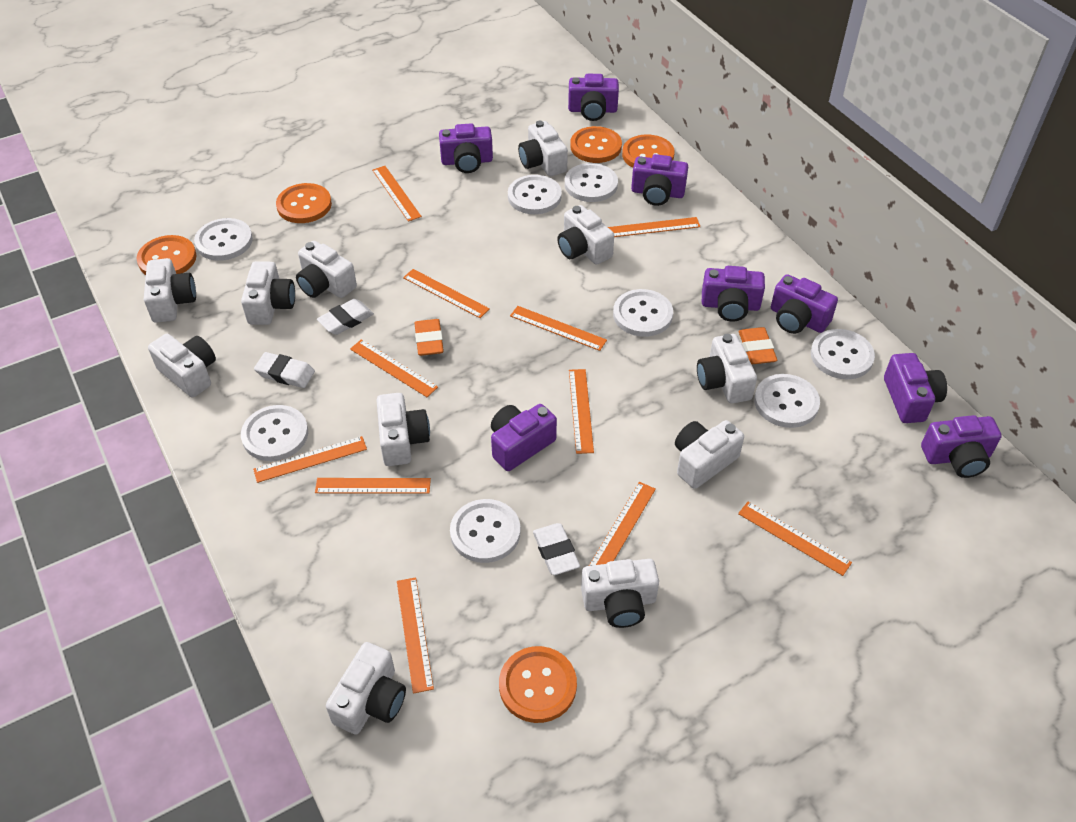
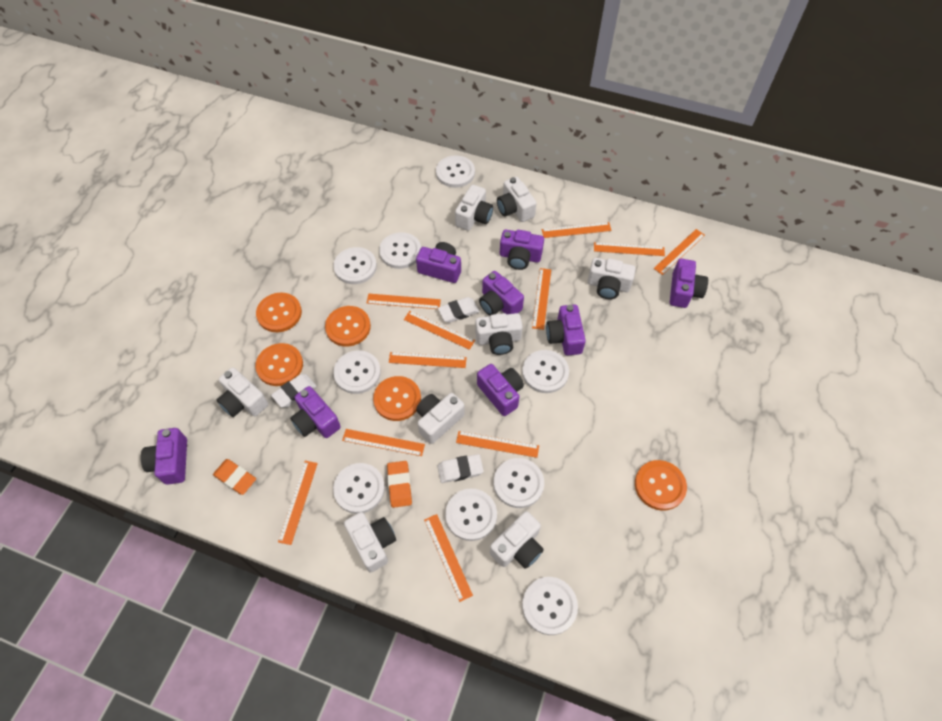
white button: [194,218,253,261] [241,405,308,461] [450,499,521,563] [508,175,562,214] [565,163,618,202] [613,289,673,337] [754,374,820,428] [811,329,875,379] = 8 -> [333,247,377,284] [333,350,381,394] [333,463,385,514] [379,232,421,269] [436,155,475,188] [445,489,497,541] [494,458,544,508] [522,350,569,393] [522,577,578,635] = 9
white camera: [144,258,196,323] [148,334,216,398] [241,261,295,325] [296,241,357,298] [326,642,406,734] [376,393,430,466] [518,121,568,176] [557,205,614,265] [581,559,659,628] [675,420,744,489] [697,334,757,404] = 11 -> [217,367,268,417] [344,512,396,573] [416,393,465,444] [455,185,493,231] [475,313,523,355] [490,511,544,569] [497,177,537,222] [588,258,636,299] = 8

